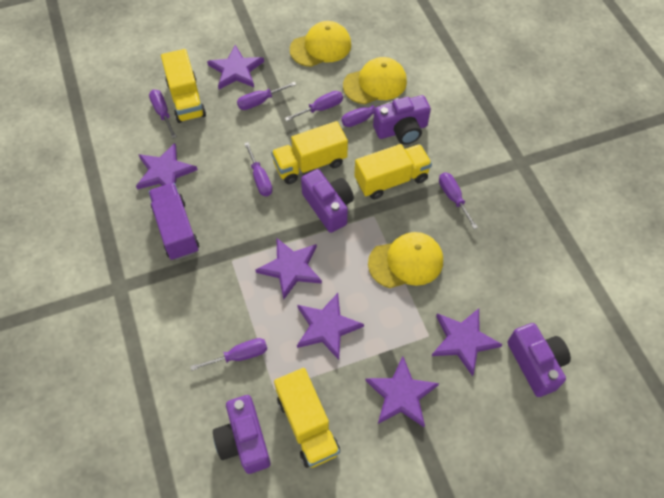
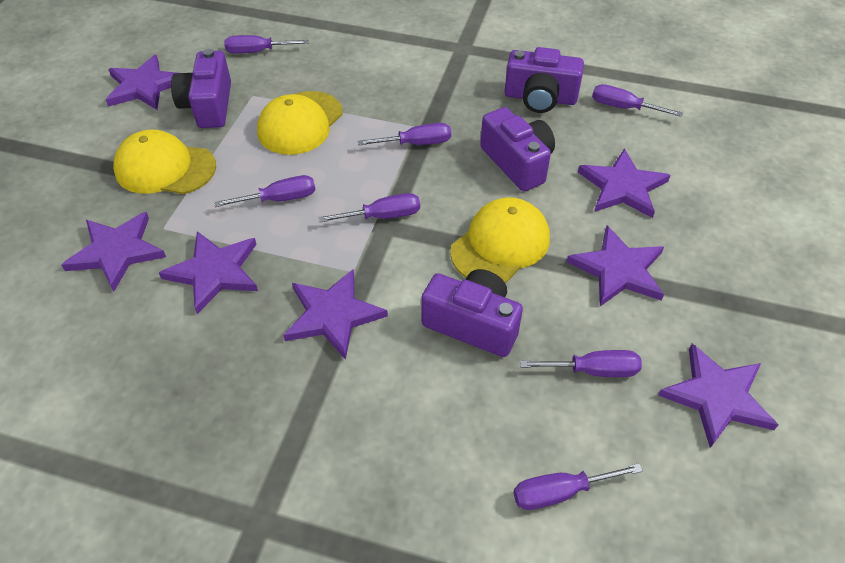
purple star: [136,143,198,190] [207,45,264,90] [255,238,322,300] [297,293,364,360] [365,356,439,427] [432,309,503,376] = 6 -> [61,212,166,292] [106,55,177,110] [159,231,258,314] [283,269,388,360] [567,225,664,306] [578,149,671,218] [658,344,778,448] = 7
purple truck: [148,183,199,260] = 1 -> none = 0
yellow truck: [161,49,206,123] [271,121,348,184] [274,368,340,468] [354,144,432,199] = 4 -> none = 0

